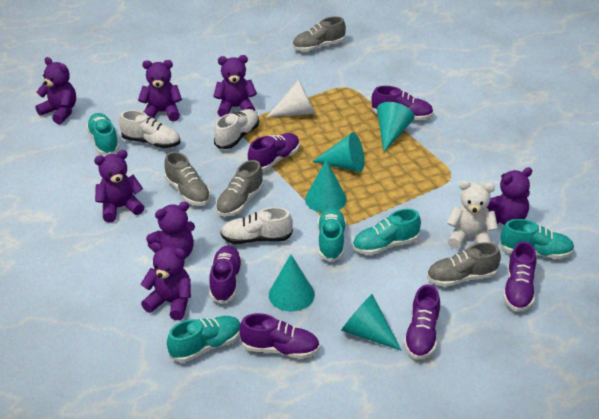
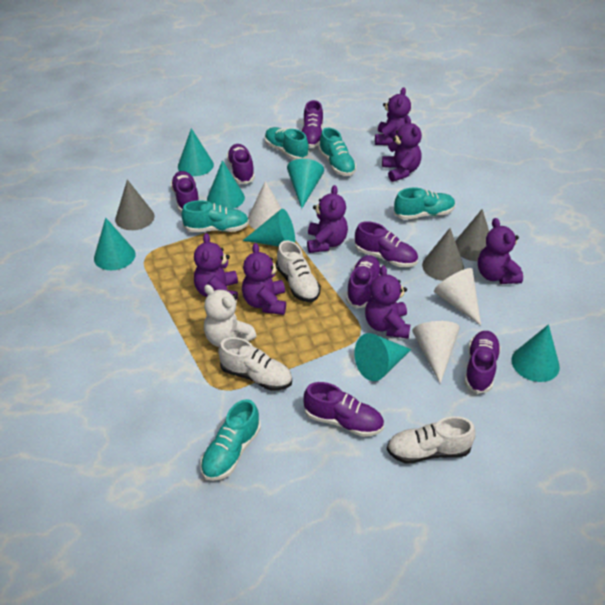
grey cone: none = 0 -> [115,179,155,230] [422,228,464,281] [455,209,489,261] = 3
grey shoe: [164,152,211,206] [216,160,264,217] [293,16,346,51] [427,242,501,287] = 4 -> none = 0
purple shoe: [209,245,242,304] [239,313,320,359] [248,133,300,171] [371,86,434,120] [404,284,440,360] [503,242,536,312] = 6 -> [170,171,199,213] [226,144,255,184] [302,100,323,148] [303,382,384,437] [346,255,381,308] [355,221,418,267] [464,331,501,394] = 7
turquoise cone: [269,255,315,312] [305,160,347,213] [312,132,364,172] [341,294,402,351] [377,102,414,152] = 5 -> [94,218,136,270] [178,128,214,176] [207,160,245,209] [243,209,295,247] [287,159,324,209] [354,333,411,381] [512,324,560,382] = 7
white cone: [267,80,315,117] = 1 -> [248,181,282,230] [412,321,460,384] [434,268,481,325] = 3

